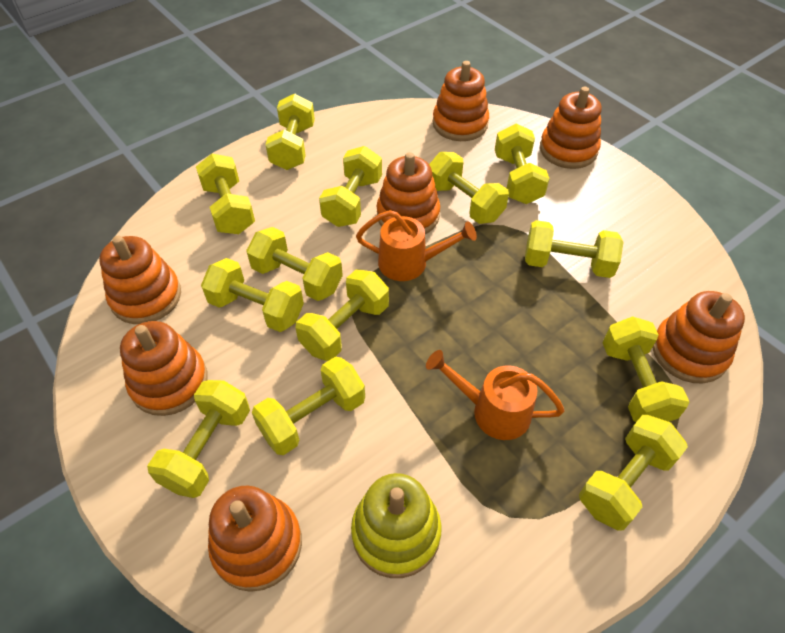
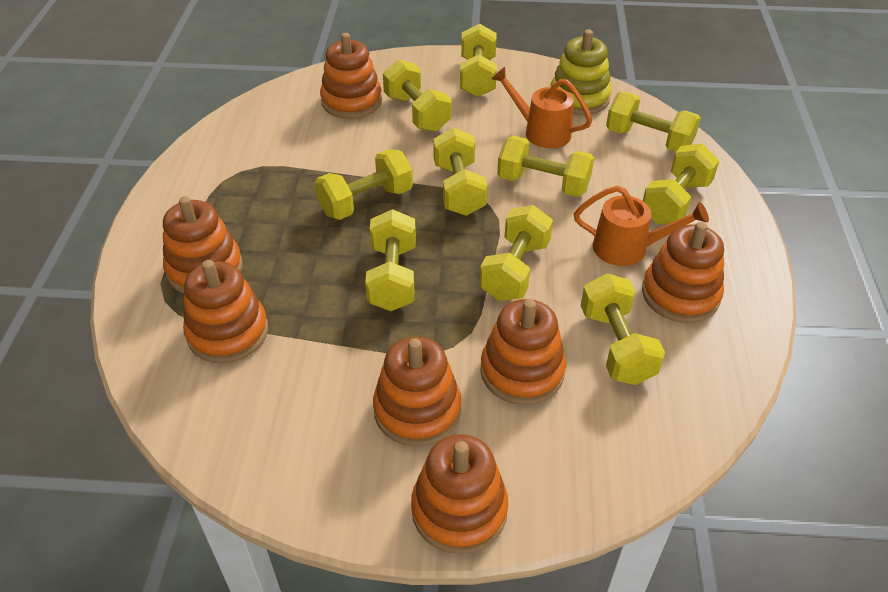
yellow dumbbell: [147,380,250,498] [196,154,255,234] [201,258,304,332] [246,227,343,301] [252,356,365,455] [265,93,315,170] [296,270,389,361] [319,146,382,227] [429,152,509,224] [495,123,550,204] [525,220,624,278] [579,415,688,531] [602,316,689,422] = 13 -> [315,149,413,220] [365,209,416,311] [383,59,451,132] [433,128,487,216] [460,24,497,97] [480,205,553,301] [497,136,594,197] [581,273,665,385] [606,92,701,152] [643,144,719,224] = 10

